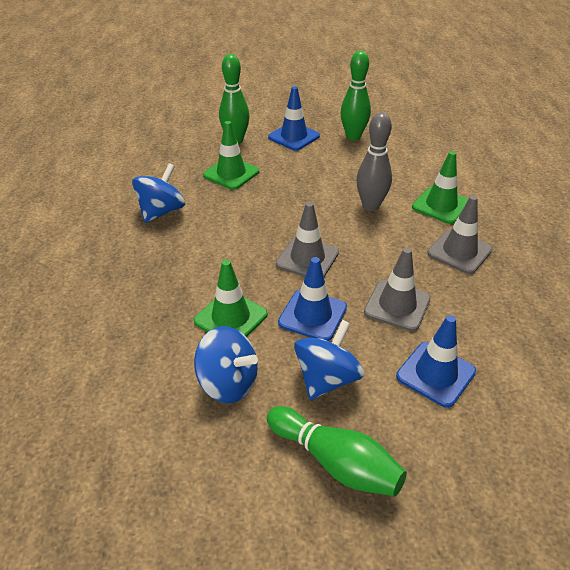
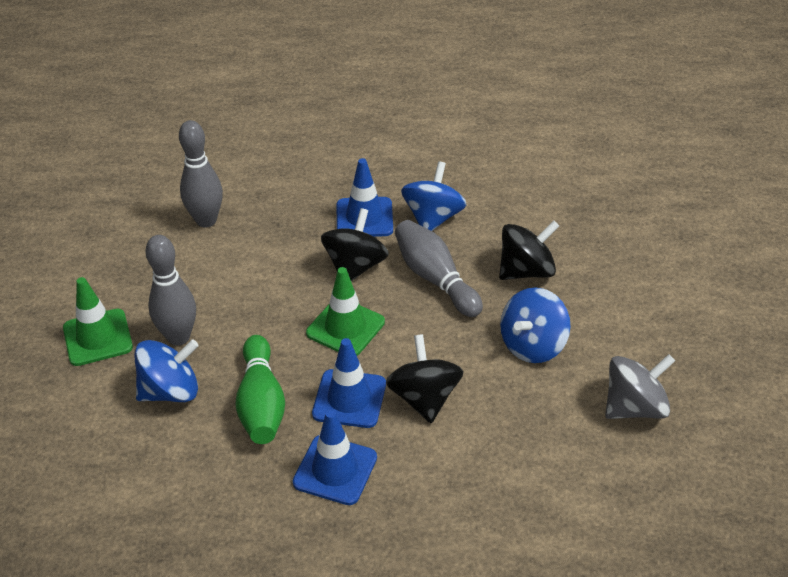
black spinning top: none = 0 -> [321,208,389,281] [386,334,464,423] [499,220,559,280] = 3
green bowling pin: [219,54,249,144] [267,406,407,496] [340,51,371,140] = 3 -> [235,335,285,444] = 1
green traffic cone: [194,259,268,337] [203,121,259,190] [412,151,468,224] = 3 -> [63,277,133,366] [306,267,385,356] = 2
grey bowling pin: [356,112,392,211] = 1 -> [145,235,196,346] [179,120,223,228] [395,220,483,317] = 3
grey spinning top: none = 0 -> [605,354,675,419] = 1
grey traffic cone: [276,202,339,277] [364,247,431,331] [427,195,492,274] = 3 -> none = 0

